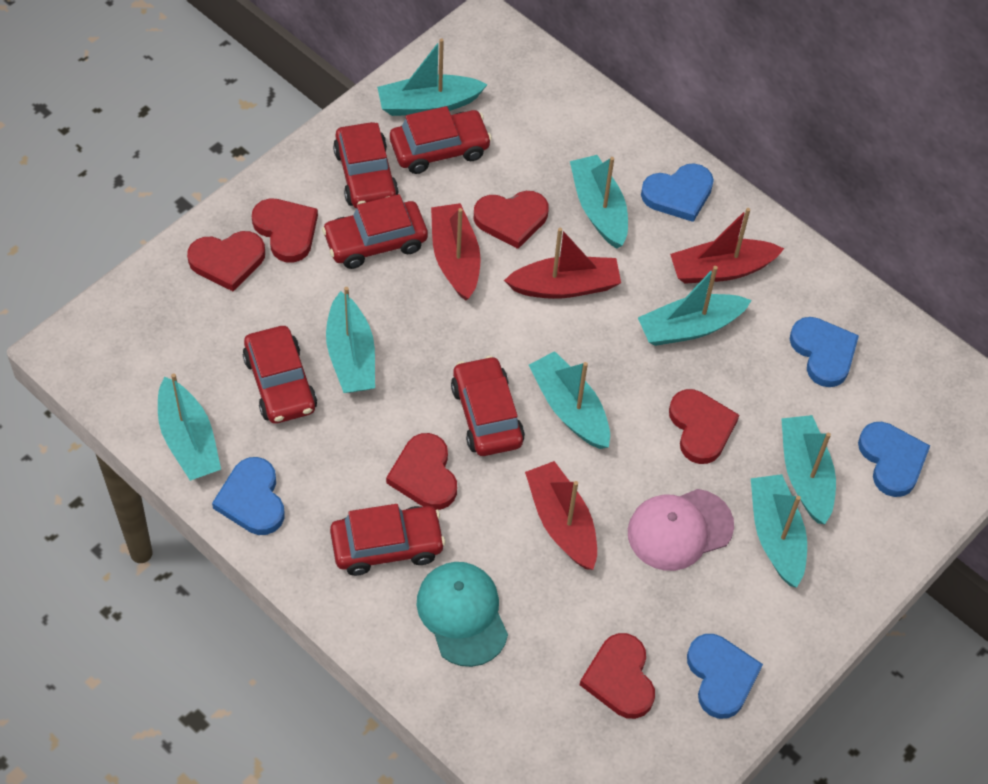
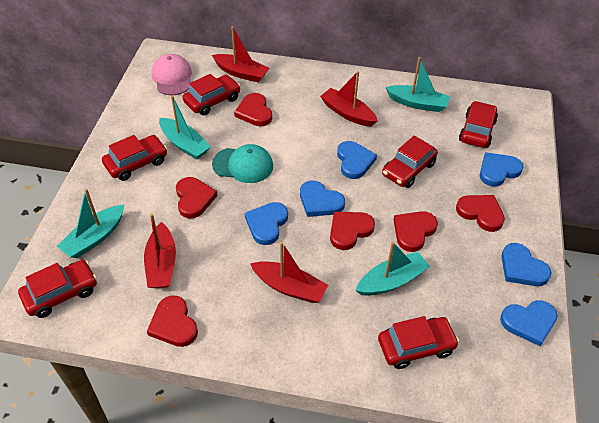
blue heart: [212,457,284,535] [641,163,714,222] [687,634,763,719] [790,317,859,387] [858,422,930,497] = 5 -> [245,202,288,245] [300,181,345,217] [337,141,377,179] [480,152,523,187] [500,300,558,346] [501,243,551,286] = 6
turquoise boat: [158,373,221,481] [326,287,375,393] [377,39,488,116] [529,351,610,449] [570,155,628,249] [638,266,752,346] [751,474,807,588] [781,415,836,524] = 8 -> [57,189,124,258] [159,95,211,160] [355,242,430,296] [385,57,450,112] = 4

